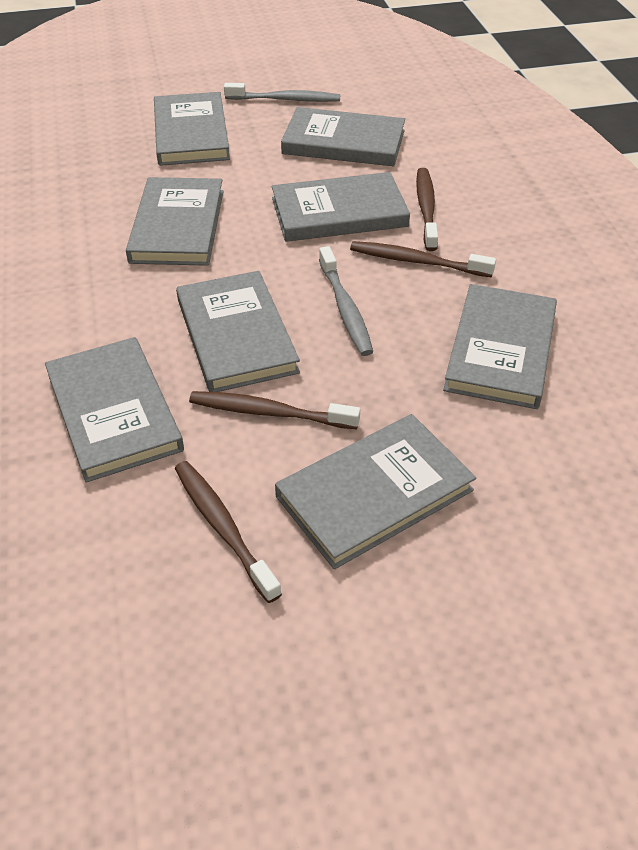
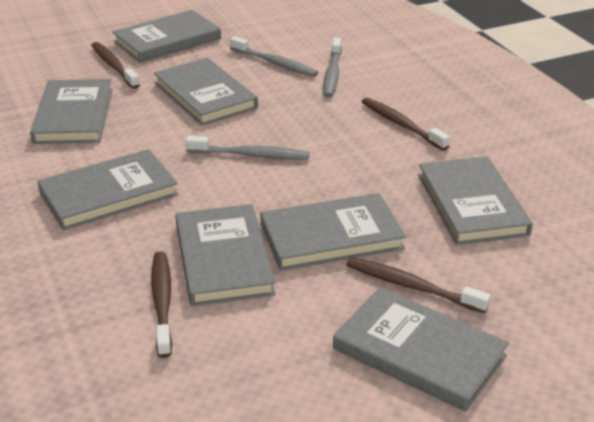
grey toothbrush: [224,83,340,102] [319,246,373,356] = 2 -> [186,136,310,160] [230,36,318,77] [323,38,342,98] = 3

